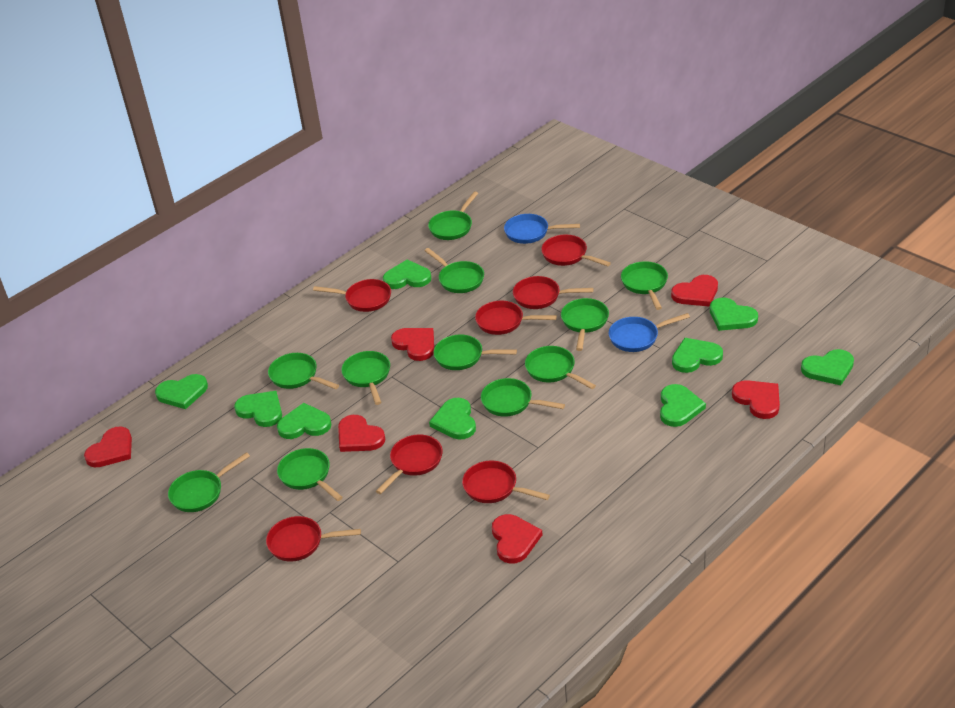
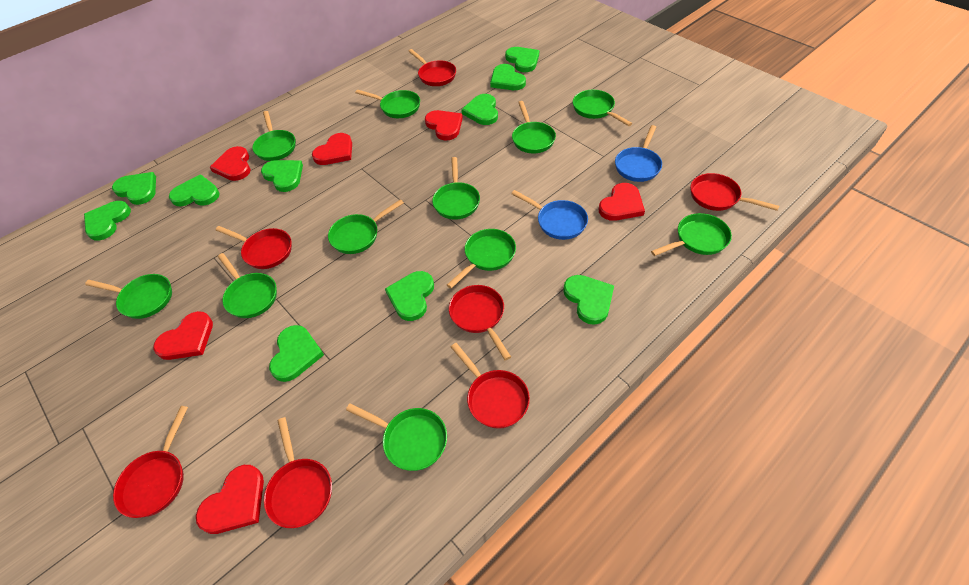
green heart: [155,374,208,409] [234,391,282,427] [277,403,331,439] [383,259,432,289] [429,398,476,439] [660,384,706,427] [672,338,723,373] [710,298,758,331] [801,349,854,386] = 9 -> [84,201,131,241] [112,172,156,205] [169,175,219,207] [261,160,303,192] [269,325,324,382] [385,271,434,321] [461,94,498,125] [490,64,526,90] [505,47,539,72] [563,275,614,325] = 10

